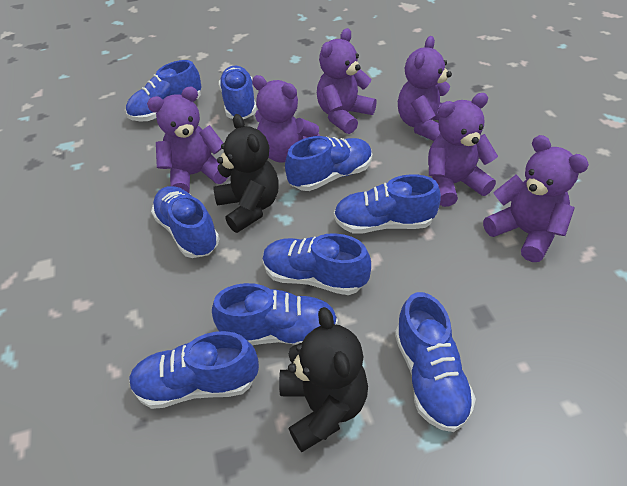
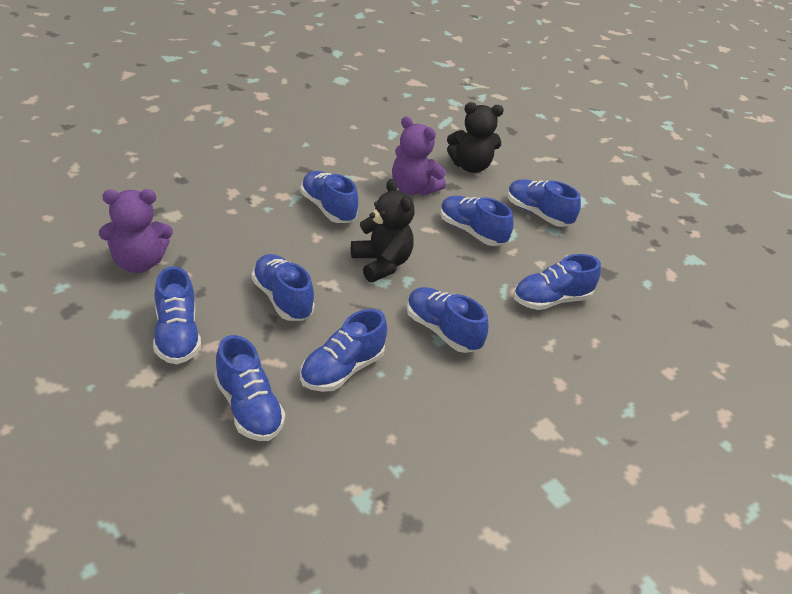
purple teddy bear: [147,87,228,193] [252,75,320,163] [317,28,377,134] [398,36,452,141] [428,93,498,207] [483,135,589,262] = 6 -> [99,189,173,273] [392,116,446,196] = 2

